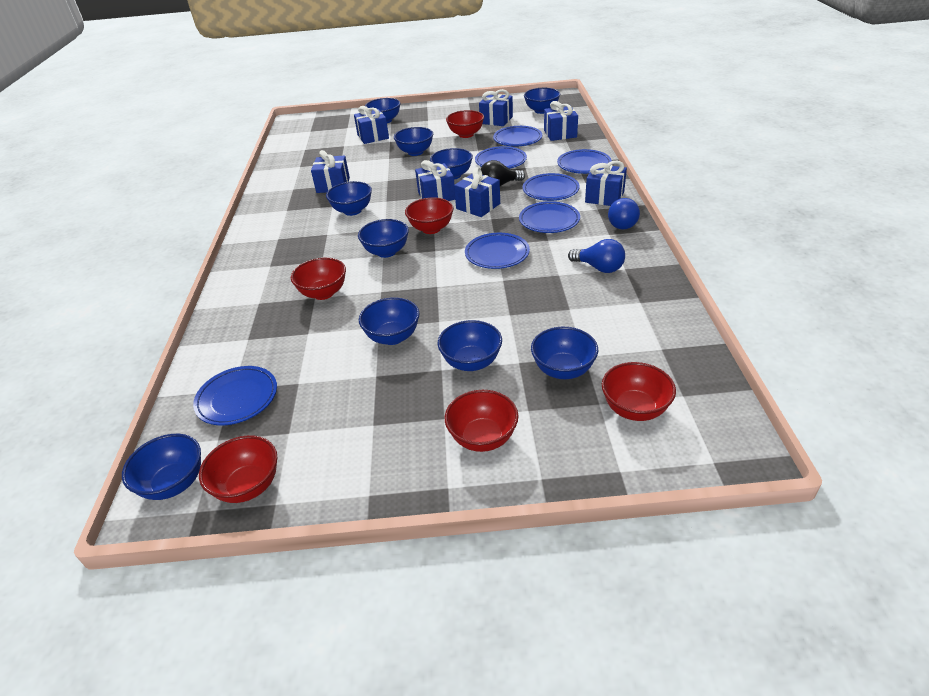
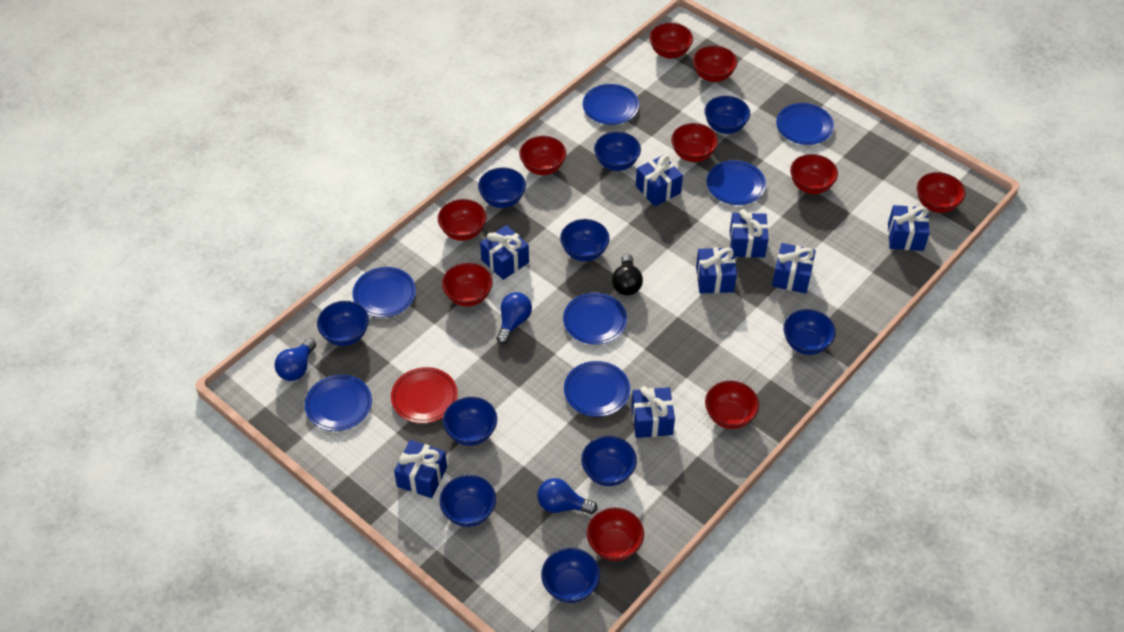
blue gift: [311,150,350,193] [354,106,389,144] [415,160,455,201] [454,167,500,217] [479,89,513,126] [544,101,578,141] [585,160,627,206] = 7 -> [394,440,447,498] [480,225,529,280] [631,386,675,438] [636,155,683,206] [696,248,737,293] [730,209,769,257] [772,243,816,294] [888,205,930,251] = 8
blue light bulb: [568,239,625,273] [608,198,640,230] = 2 -> [275,338,316,381] [497,292,532,344] [537,478,597,514] = 3
red bowl: [199,435,277,503] [291,257,346,300] [405,197,454,234] [445,390,518,452] [446,110,484,138] [602,362,676,421] = 6 -> [438,199,486,241] [442,263,493,307] [519,136,566,175] [587,507,644,561] [649,23,693,59] [671,123,718,162] [693,46,737,82] [705,381,759,429] [790,154,838,194] [917,172,965,213] = 10
red plate: none = 0 -> [391,367,458,423] = 1

